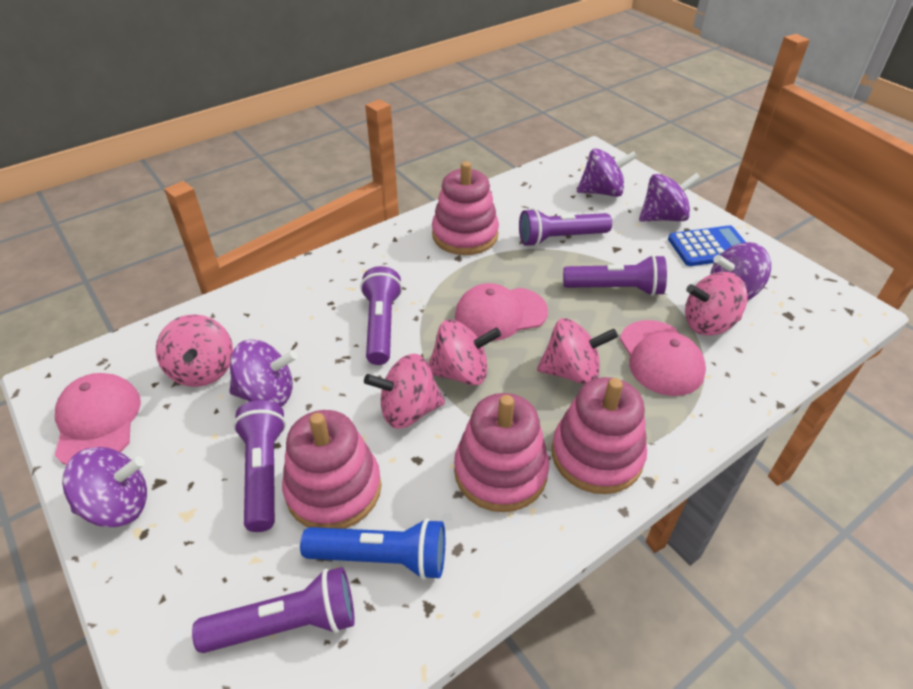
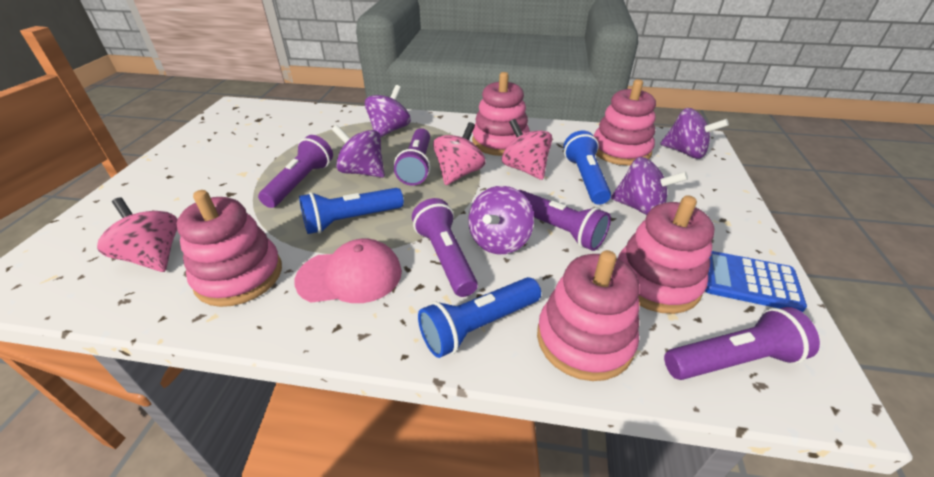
blue flashlight: [300,518,445,580] = 1 -> [299,188,404,234] [418,277,541,358] [563,130,611,205] = 3
pink cap: [55,373,141,465] [455,283,548,341] [620,320,706,396] = 3 -> [294,239,402,303] = 1
pink spinning top: [156,314,233,387] [364,354,445,429] [429,319,501,385] [537,318,618,385] [685,272,748,336] = 5 -> [97,197,177,272] [433,122,486,185] [502,119,552,180] = 3
pink stacking toy: [282,410,381,529] [432,161,499,255] [454,393,549,512] [552,377,647,494] = 4 -> [176,190,282,307] [472,72,530,156] [537,250,640,381] [594,79,656,166] [618,195,715,314] = 5

